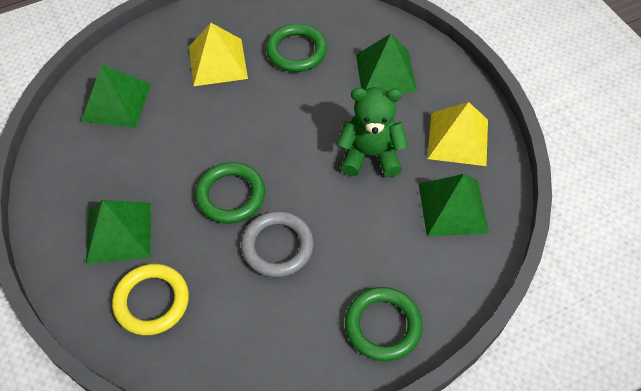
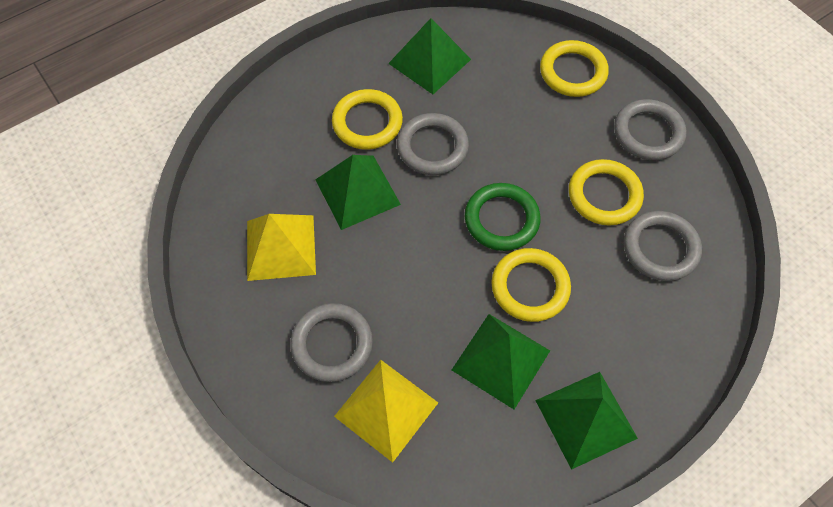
green ring: [195,162,265,224] [266,24,327,72] [345,287,422,361] = 3 -> [465,183,541,251] = 1
green teddy bear: [337,87,408,177] = 1 -> none = 0
grey ring: [241,211,314,277] = 1 -> [290,303,373,382] [397,113,469,175] [614,99,687,160] [624,211,702,281] = 4
yellow ring: [112,264,189,335] = 1 -> [332,89,403,150] [491,248,571,322] [540,40,609,97] [569,159,644,226] = 4

